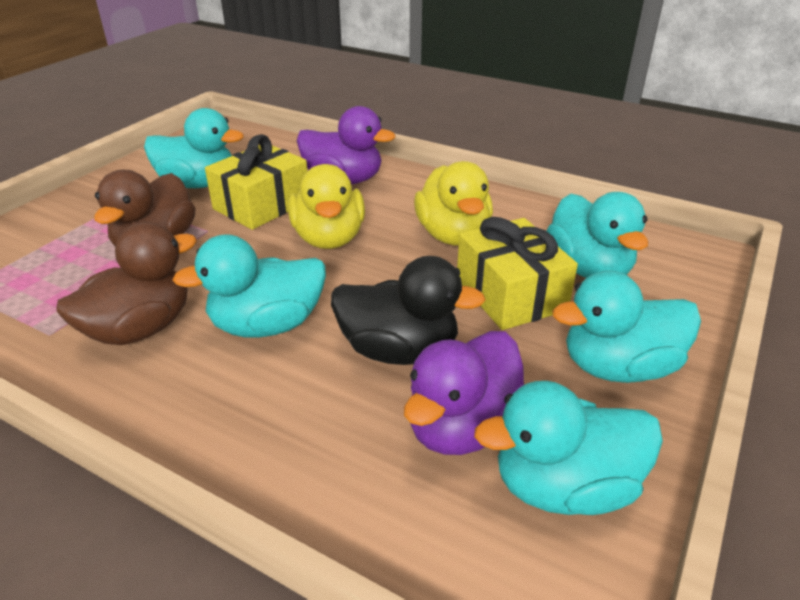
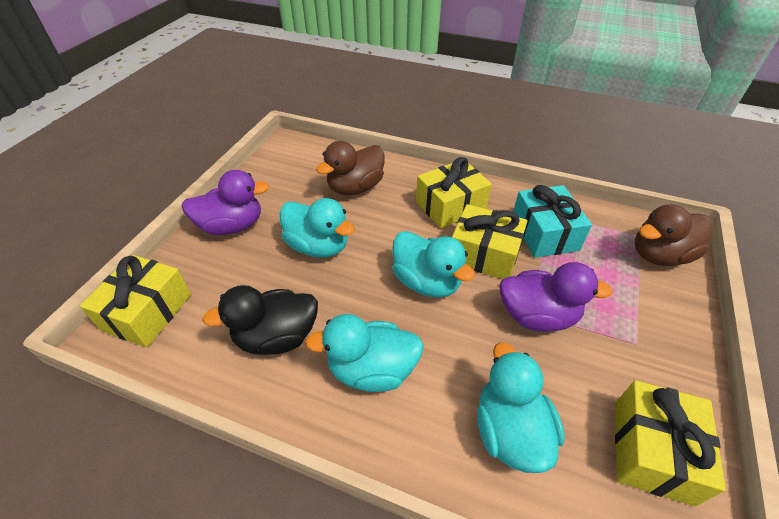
turquoise duck: [144,108,244,188] [172,234,326,338] [474,381,663,515] [547,192,648,278] [552,270,701,383] = 5 -> [280,198,355,258] [305,314,424,392] [392,231,475,298] [477,342,565,473] = 4
turquoise gift: none = 0 -> [513,185,592,258] = 1
yellow duck: [288,164,365,249] [414,161,493,246] = 2 -> none = 0
yellow gift: [205,134,308,230] [457,217,578,330] = 2 -> [80,255,191,347] [416,157,492,228] [452,204,527,279] [615,380,726,506] = 4

